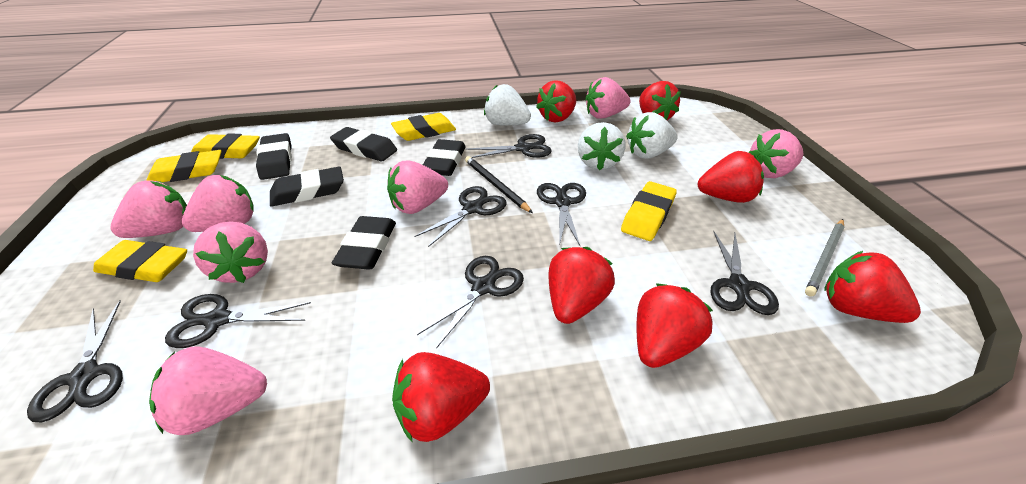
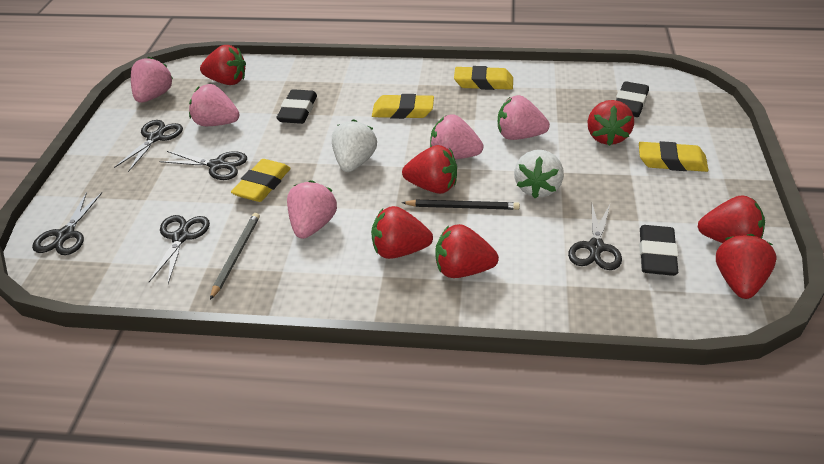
black eraser: [256,133,292,180] [270,167,344,207] [330,127,397,162] [331,216,396,270] [423,139,465,176] = 5 -> [276,89,317,124] [616,81,649,117] [639,225,678,276] = 3
black scissors: [27,301,123,422] [165,294,311,348] [414,186,506,247] [417,256,524,349] [466,134,552,158] [537,183,586,246] [710,231,779,315] = 7 -> [32,192,102,255] [114,120,183,172] [149,215,210,284] [159,151,247,180] [568,204,622,270] = 5
pink strawberry: [111,181,187,238] [149,346,267,435] [182,175,254,232] [193,221,268,283] [387,161,448,214] [585,77,631,119] [748,129,803,178] = 7 -> [131,57,173,103] [189,84,240,126] [287,180,337,239] [430,114,483,159] [498,95,550,140] = 5
white strawberry: [484,84,531,125] [578,122,626,170] [626,112,678,159] = 3 -> [332,119,377,172] [514,150,564,198] = 2
yellow eraser: [93,240,187,282] [146,150,222,182] [191,133,260,159] [391,113,456,141] [621,181,677,241] = 5 -> [231,159,291,202] [372,94,434,119] [454,66,513,90] [639,141,708,172] = 4

